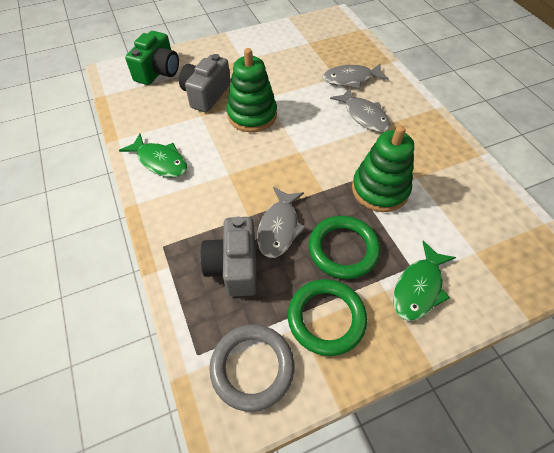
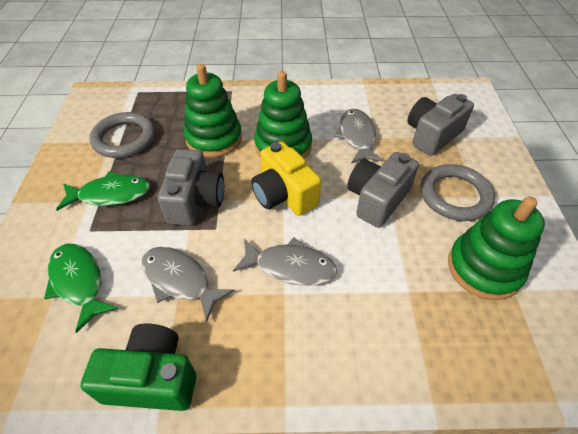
green ring: [288,279,367,356] [309,216,380,279] = 2 -> none = 0
green stacking toy: [226,48,277,132] [352,125,414,212] = 2 -> [184,64,242,158] [254,71,312,159] [448,196,545,300] = 3
grey camera: [179,54,230,112] [200,216,257,297] = 2 -> [158,149,224,226] [347,152,419,228] [407,94,474,156] = 3
grey ring: [209,324,294,412] = 1 -> [90,112,155,158] [421,164,495,221] = 2
yellow camera: none = 0 -> [251,141,321,216] = 1

